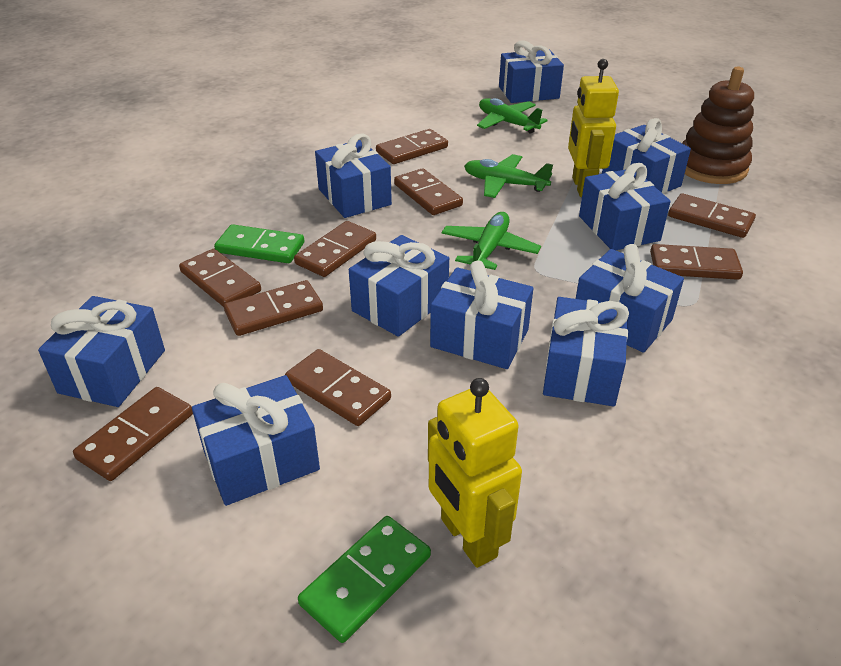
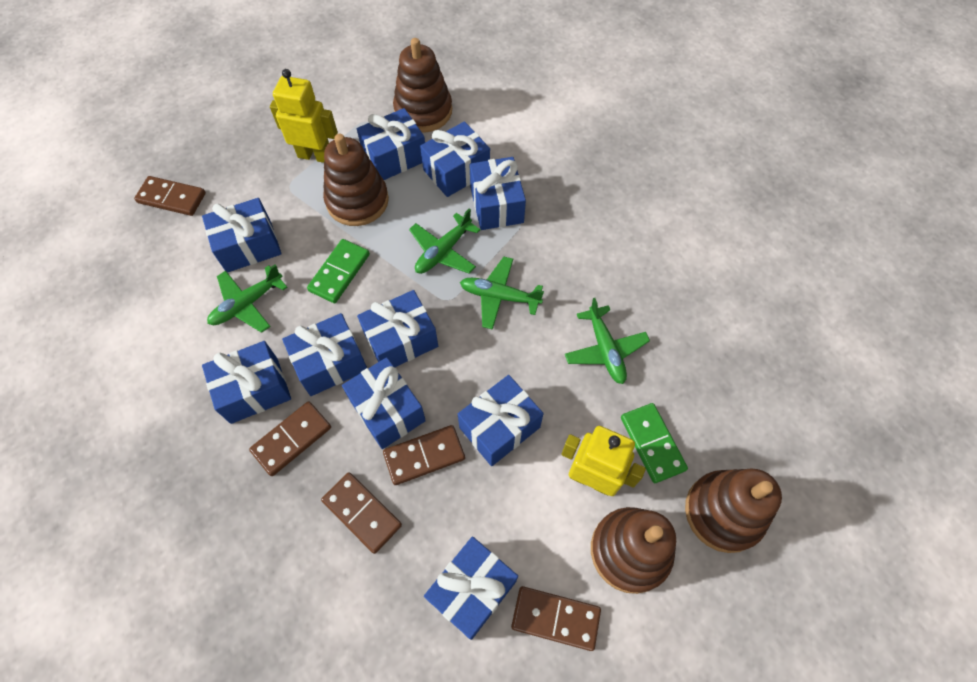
brown domino: [73,387,193,481] [179,249,261,307] [224,280,323,336] [285,349,391,426] [294,221,376,277] [376,129,448,164] [394,168,463,215] [650,244,743,280] [668,193,756,238] = 9 -> [134,176,206,216] [249,401,331,476] [321,472,402,554] [383,425,465,485] [511,586,601,651] = 5
brown stacking toy: [682,67,754,184] = 1 -> [323,134,389,226] [393,38,452,133] [591,507,676,594] [685,469,782,553] = 4
green plane: [441,212,541,270] [464,154,553,198] [477,98,548,134] = 3 -> [207,264,288,333] [409,208,480,274] [460,257,544,330] [565,298,650,384] = 4

